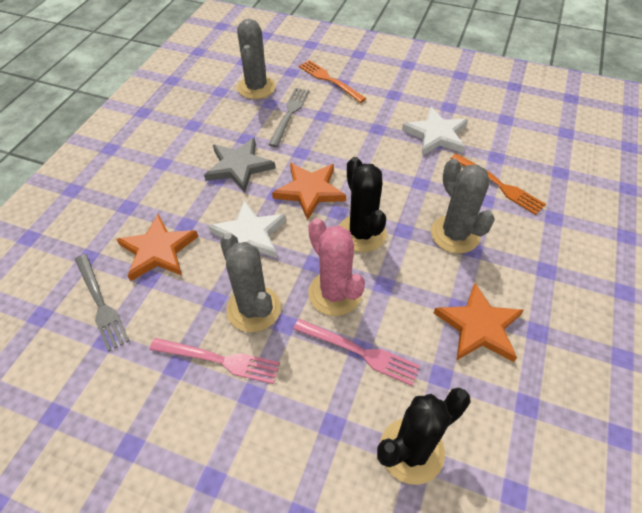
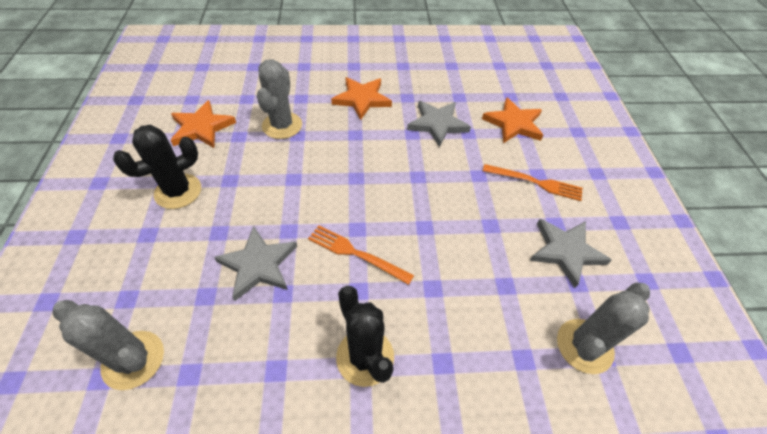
grey fork: [75,254,129,352] [269,88,309,147] = 2 -> none = 0
grey star: [204,138,276,193] = 1 -> [214,226,297,301] [407,101,471,147] [530,219,612,288] = 3
pink cactus: [308,218,365,316] = 1 -> none = 0
pink fork: [150,338,280,384] [293,319,420,386] = 2 -> none = 0
white star: [208,200,286,258] [402,107,468,155] = 2 -> none = 0

